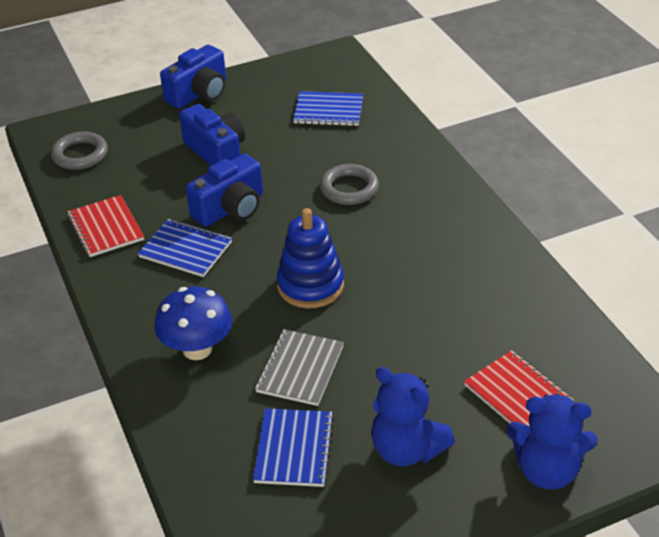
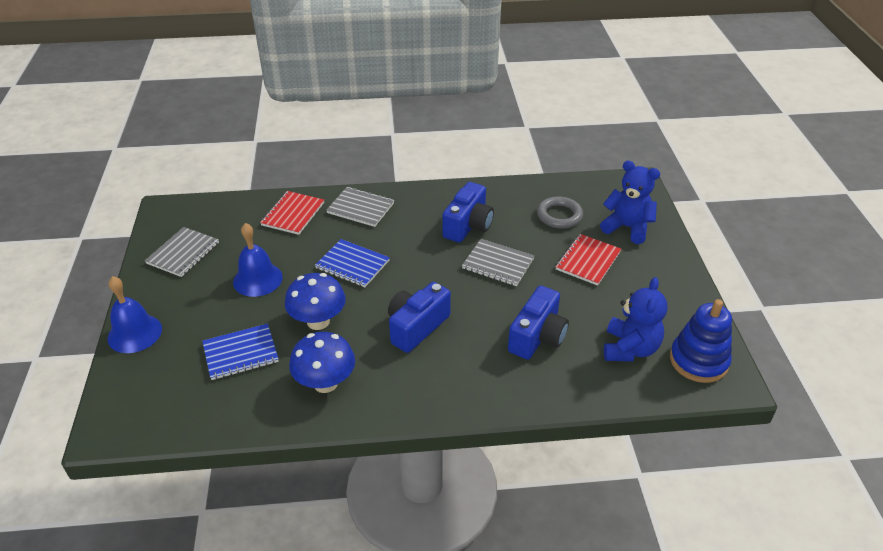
blue bell: none = 0 -> [108,276,162,353] [233,223,283,297] = 2
blue mushroom: [154,287,232,360] = 1 -> [285,273,346,330] [289,332,355,393] = 2
blue notebook: [138,219,232,277] [253,408,334,487] [293,91,363,126] = 3 -> [202,324,279,380] [315,239,390,287] = 2
grey notebook: [255,329,344,406] = 1 -> [145,227,219,277] [326,187,394,227] [462,239,534,286] = 3
grey ring: [51,131,108,170] [320,164,379,205] = 2 -> [537,196,583,229] = 1

